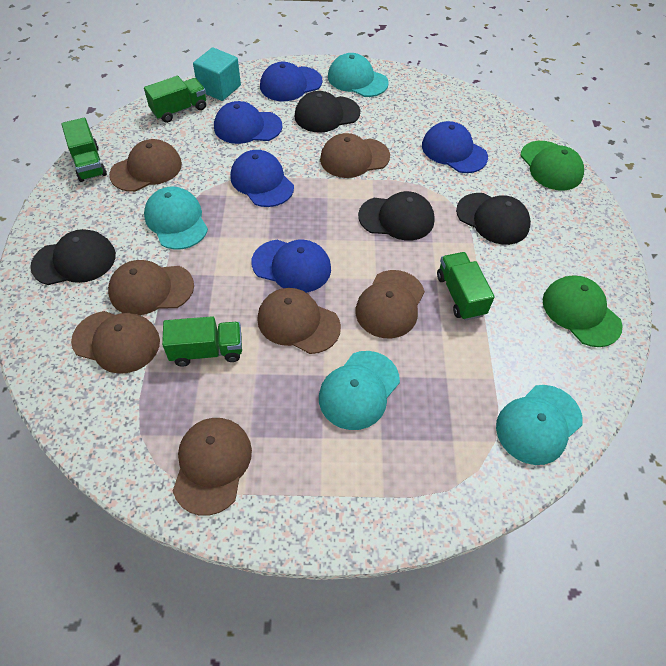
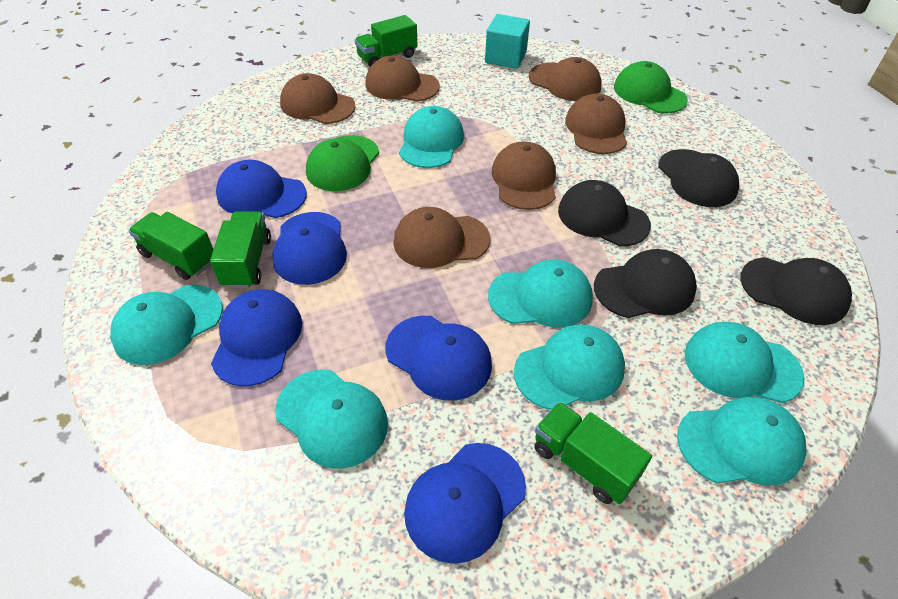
brown cap: [71,311,160,374] [108,260,194,315] [109,139,182,192] [173,418,252,516] [257,288,341,354] [320,133,390,178] [356,270,425,338] = 7 -> [280,73,356,124] [366,55,440,102] [393,207,490,268] [491,141,556,210] [529,57,601,101] [565,94,627,154] = 6
turquoise cap: [144,187,208,250] [319,351,400,430] [328,53,389,97] [496,385,583,465] = 4 -> [110,285,223,365] [275,369,388,469] [399,106,464,168] [488,259,593,327] [514,324,625,410] [677,397,806,486] [685,322,805,403] = 7

